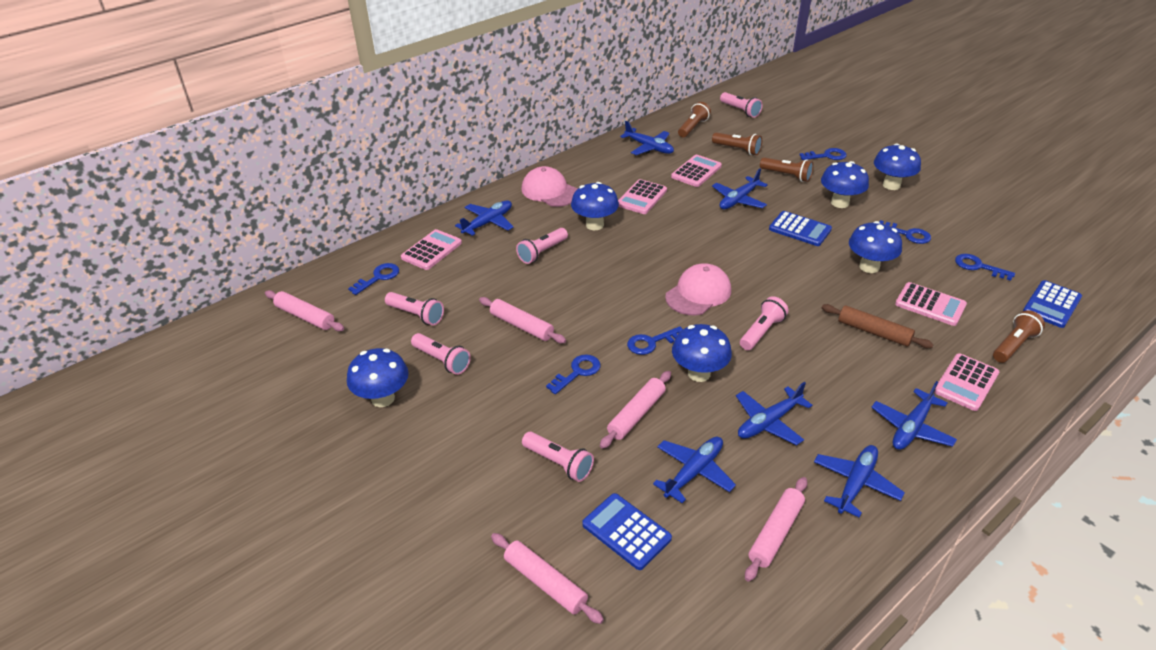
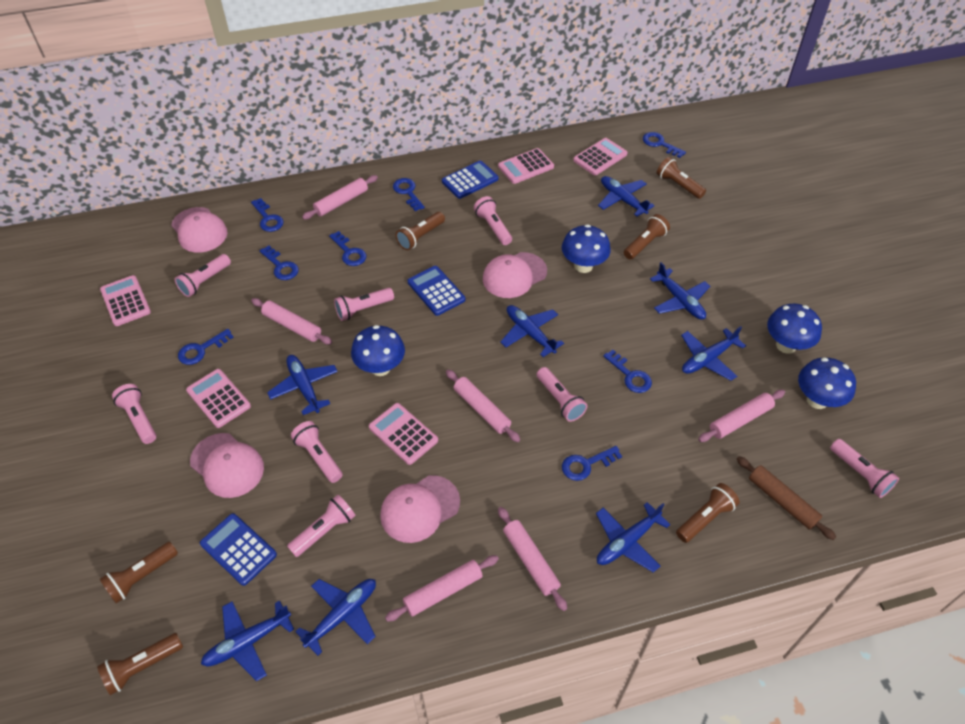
blue key: [348,263,399,295] [546,354,601,394] [627,326,683,355] [799,148,847,160] [879,220,931,244] [955,254,1015,281] = 6 -> [178,329,234,365] [251,198,284,232] [259,246,299,280] [329,231,366,266] [393,178,425,211] [562,446,622,481] [603,350,652,393] [643,132,686,158] = 8
blue mushroom: [347,348,409,407] [571,182,619,230] [672,324,732,382] [821,161,869,208] [849,221,902,273] [874,144,921,190] = 6 -> [351,325,405,376] [562,224,611,273] [767,304,822,354] [798,357,856,409] = 4
blue plane: [455,200,514,236] [620,121,674,155] [653,437,736,503] [712,169,768,209] [736,382,813,445] [814,445,905,518] [871,381,957,450] = 7 -> [201,600,294,681] [267,355,338,415] [295,579,376,656] [500,305,564,357] [596,502,670,572] [598,176,654,217] [650,262,710,319] [681,326,746,381] = 8
brown flashlight: [678,102,711,138] [712,132,762,155] [760,157,814,182] [993,310,1045,363] = 4 -> [97,633,183,695] [100,542,178,603] [396,212,445,250] [624,214,670,260] [657,157,706,199] [676,483,740,543] = 6
pink cap: [521,166,578,207] [665,263,731,315] = 2 -> [171,207,227,253] [190,433,264,498] [380,475,460,543] [483,252,547,298] = 4
pink flashlight: [385,292,444,325] [411,333,471,375] [516,228,568,264] [522,432,594,482] [720,92,763,118] [740,296,789,350] = 6 -> [112,384,156,444] [175,254,231,297] [287,495,356,557] [291,421,343,483] [334,288,394,321] [474,196,512,245] [537,367,587,422] [830,439,899,498] = 8
pink rolling pin: [265,290,344,331] [479,297,566,343] [491,533,604,624] [600,371,671,449] [745,477,807,582] = 5 -> [251,298,332,345] [302,175,378,220] [385,555,499,622] [446,370,520,442] [498,507,567,611] [698,390,785,442] = 6

